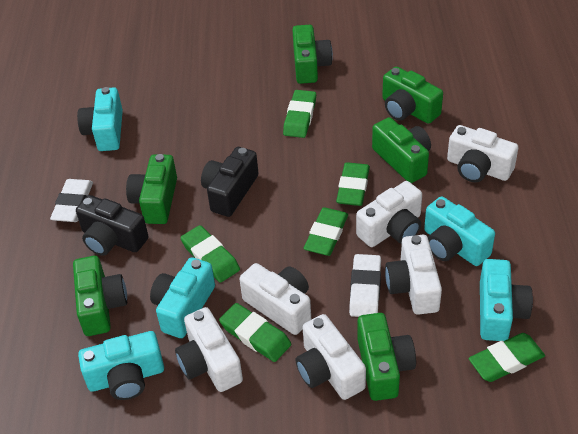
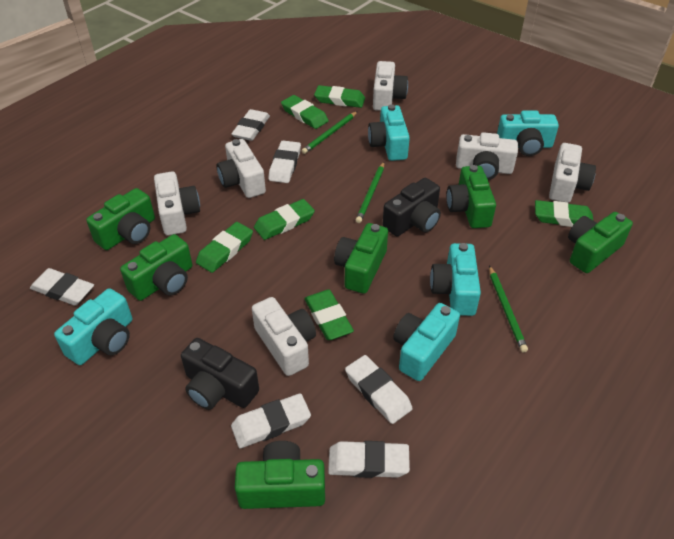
green pencil: none = 0 -> [302,111,358,154] [356,162,384,223] [489,266,528,353] = 3
white eraser: [50,179,93,222] [349,254,381,317] = 2 -> [30,268,94,306] [231,109,270,141] [231,393,311,448] [268,141,301,183] [328,441,410,478] [345,355,413,424] = 6

